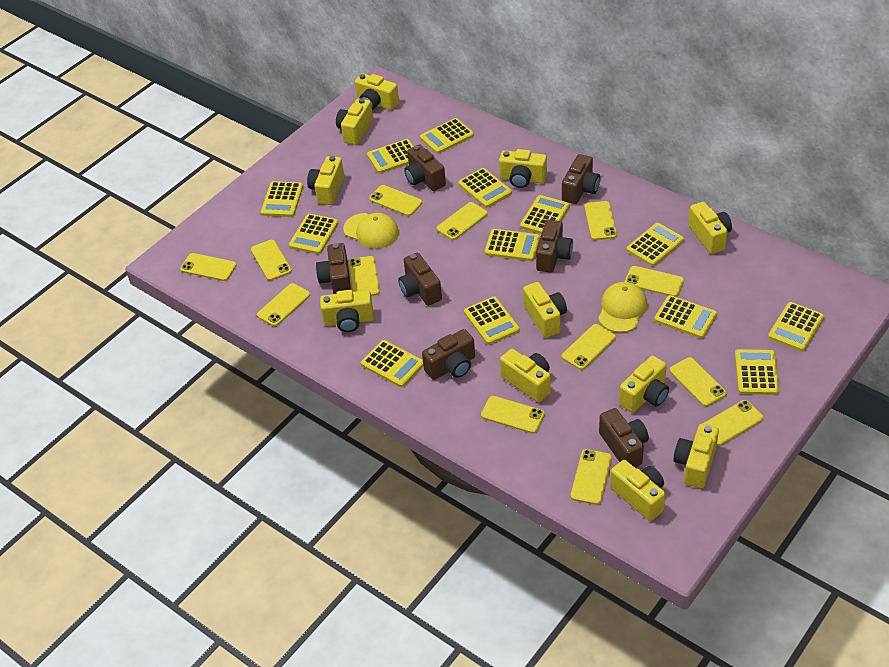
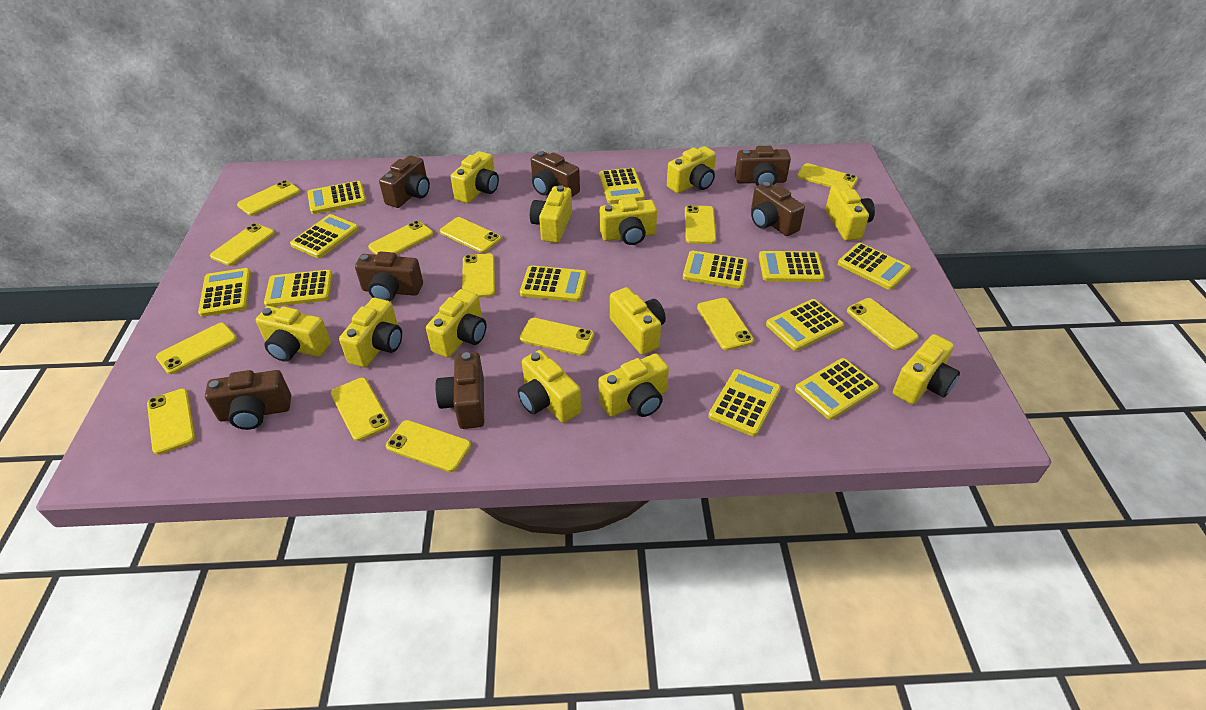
yellow calculator: [261,181,303,217] [289,214,338,254] [361,340,423,387] [367,139,414,173] [420,118,474,154] [458,168,512,208] [464,297,520,345] [485,229,540,261] [520,195,570,234] [626,223,684,266] [654,295,717,339] [735,349,779,395] [768,302,824,351] = 13 -> [198,268,251,317] [264,270,333,307] [290,214,359,258] [307,181,366,214] [520,265,587,302] [599,168,645,204] [683,251,748,289] [708,369,781,436] [759,251,825,282] [766,299,844,351] [795,358,879,420] [838,243,911,290] = 12
yellow camera: [307,156,344,205] [320,290,374,332] [336,98,373,145] [355,73,399,110] [499,149,547,188] [500,349,551,402] [523,282,567,338] [610,460,665,521] [619,356,669,413] [673,424,719,488] [688,202,732,254] = 11 -> [256,306,331,362] [339,298,402,368] [426,289,486,358] [451,151,499,203] [518,350,581,423] [530,185,572,243] [599,353,669,417] [600,198,657,245] [610,287,666,355] [667,146,716,193] [825,184,875,241] [893,334,960,404] = 12
yellow cap: [343,213,399,249] [598,282,647,333] = 2 -> none = 0
yellow phone: [180,253,237,281] [251,240,292,281] [257,283,310,326] [348,256,380,296] [369,185,422,216] [437,202,488,240] [481,396,545,433] [562,324,616,370] [571,449,612,505] [584,201,617,240] [625,266,684,297] [669,357,727,407] [703,400,764,446] = 13 -> [147,389,195,455] [156,323,237,374] [210,223,275,266] [237,180,300,216] [331,378,390,441] [368,221,433,255] [386,420,471,472] [440,217,501,253] [462,253,495,298] [520,318,594,356] [685,205,716,244] [697,298,754,350] [797,163,858,189] [847,298,919,350] = 14

